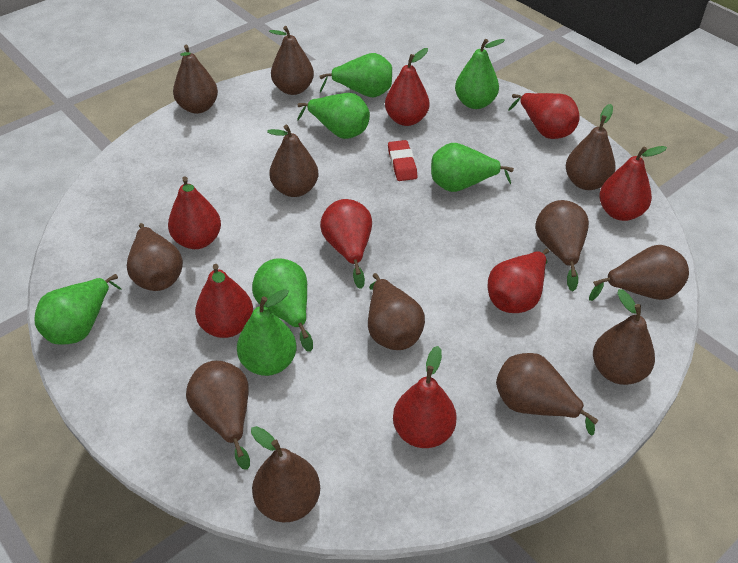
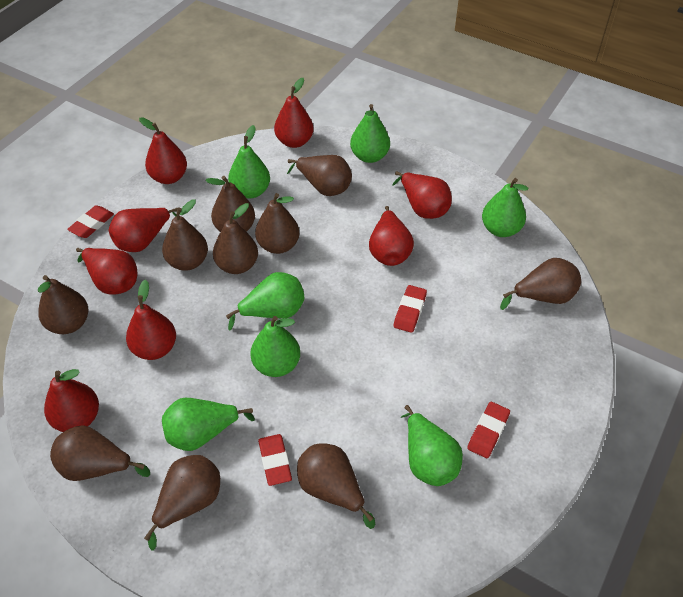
brown pear: [127,223,183,291] [173,45,218,114] [186,361,250,470] [251,426,320,522] [267,124,318,197] [269,26,314,95] [368,273,425,350] [496,353,598,436] [535,200,589,291] [566,104,616,190] [589,245,689,301] [593,289,655,385] = 12 -> [38,275,88,334] [50,425,150,481] [144,455,220,551] [162,199,208,271] [205,176,255,232] [213,203,258,274] [255,193,299,254] [287,155,352,196] [297,443,375,529] [500,258,581,310] = 10
red eraser: [388,140,418,181] = 1 -> [67,205,114,238] [258,434,292,486] [394,285,427,333] [467,402,510,458] = 4

